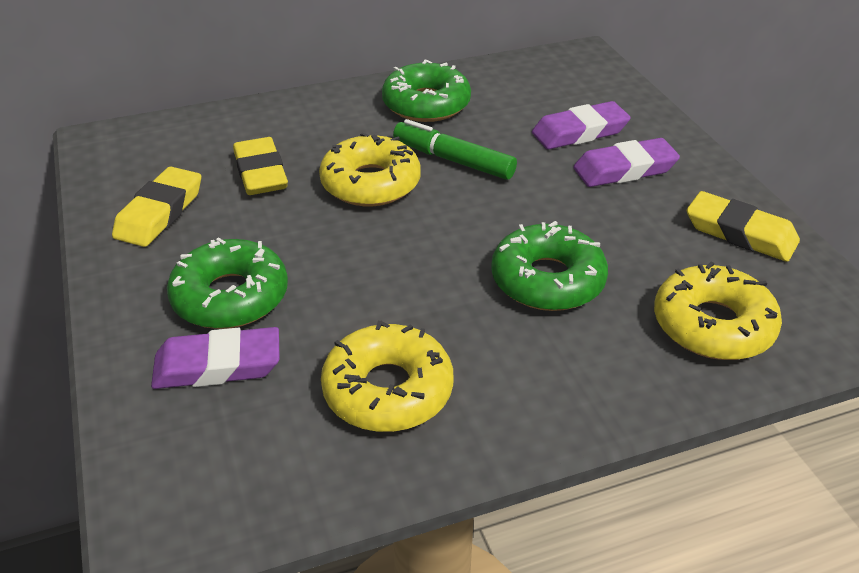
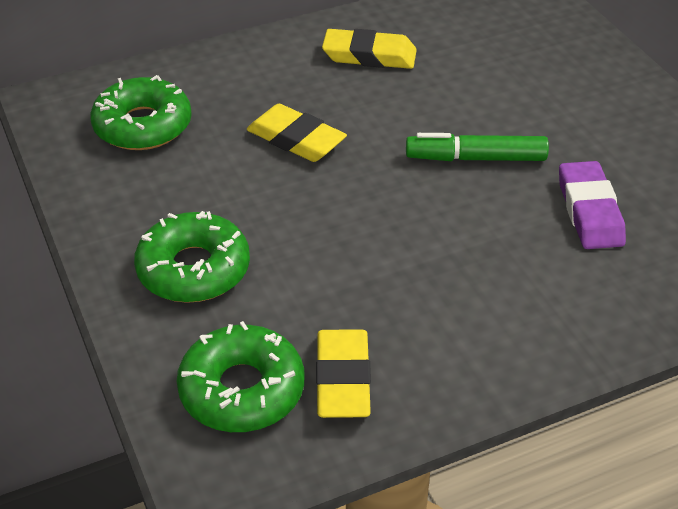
purple eraser: [151,327,280,389] [532,101,631,149] [573,138,680,187] = 3 -> [559,161,626,249] = 1
yellow donut: [319,133,421,206] [321,320,454,432] [654,262,782,360] = 3 -> none = 0

